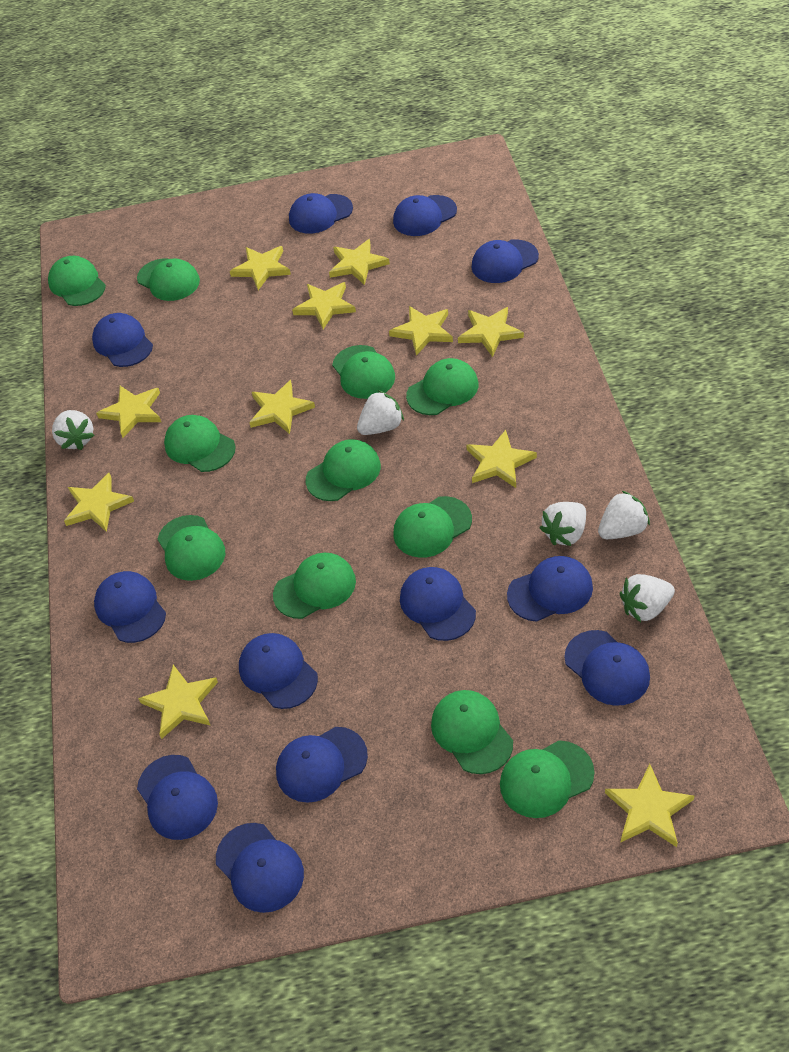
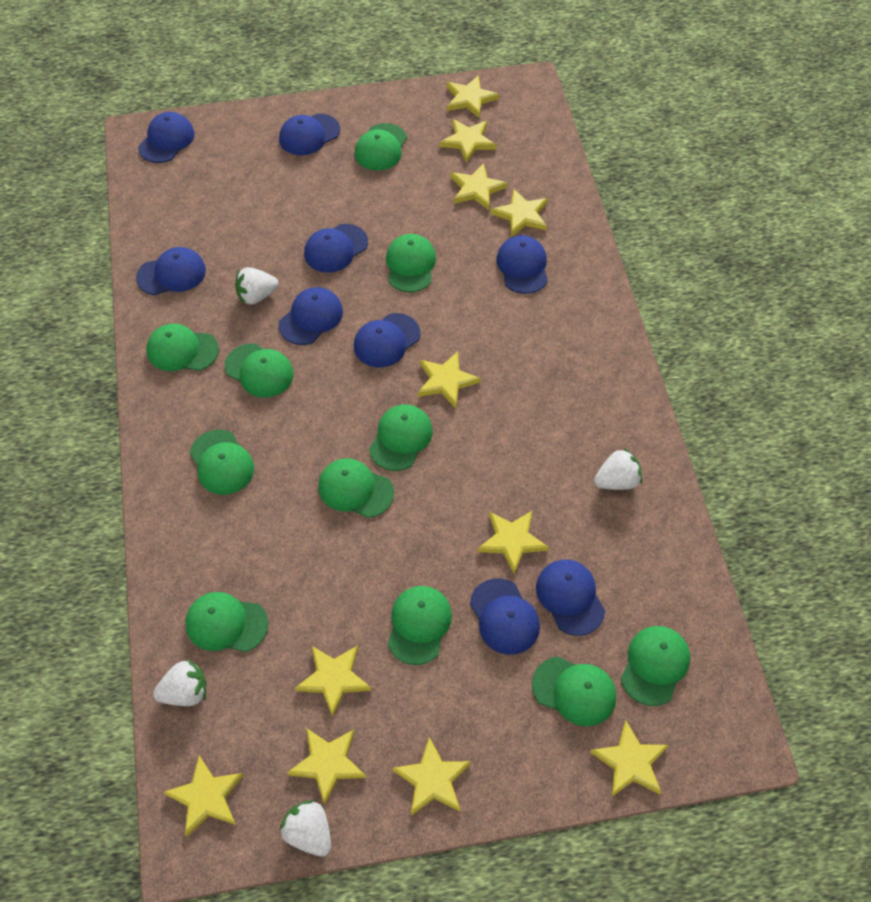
blue cap: [92,313,153,367] [94,571,166,643] [137,755,218,840] [216,823,304,913] [239,633,318,709] [276,727,368,803] [289,193,353,234] [393,195,457,236] [400,567,476,641] [471,239,539,283] [507,556,593,622] [564,630,650,706] = 12 -> [136,247,206,295] [138,112,195,163] [278,287,343,345] [279,114,340,155] [304,224,368,273] [354,313,420,368] [470,578,540,655] [496,235,548,294] [536,560,605,636] = 9
white strawberry: [52,410,94,450] [357,390,404,435] [540,502,586,546] [598,490,650,539] [620,574,675,622] = 5 -> [153,659,207,706] [235,267,279,305] [280,800,331,857] [594,448,642,490] = 4

